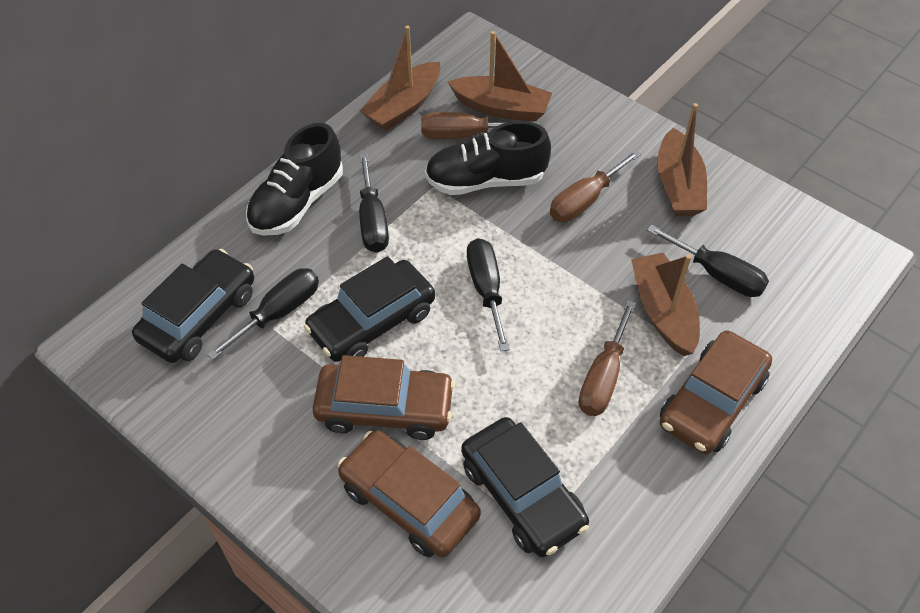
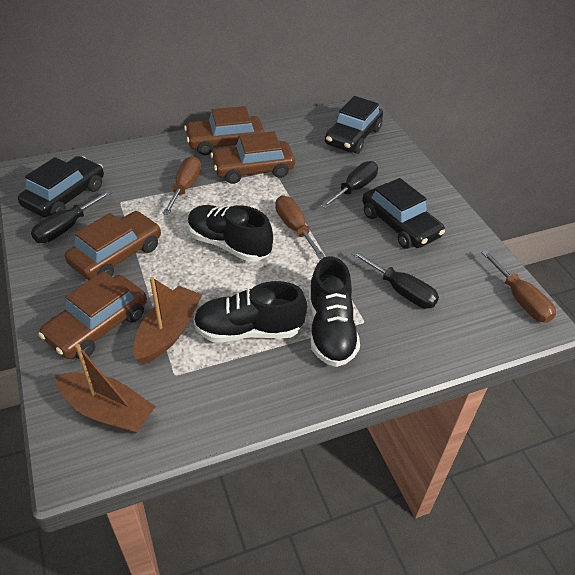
black screwdriver: [207,268,319,360] [359,153,389,253] [467,238,510,351] [647,225,769,297] = 4 -> [31,190,112,243] [321,161,378,209] [351,250,439,309] = 3
black shoe: [246,123,343,236] [425,121,551,195] = 2 -> [188,205,273,262] [193,281,307,342] [309,256,360,367] = 3
brown boat: [360,25,440,131] [448,31,552,121] [631,253,700,356] [657,103,707,216] = 4 -> [55,344,156,434] [133,277,202,364] = 2
brown car: [312,355,455,440] [338,430,481,558] [660,331,772,455] = 3 -> [38,271,147,359] [65,211,161,280] [184,106,264,155] [210,131,295,184] = 4

